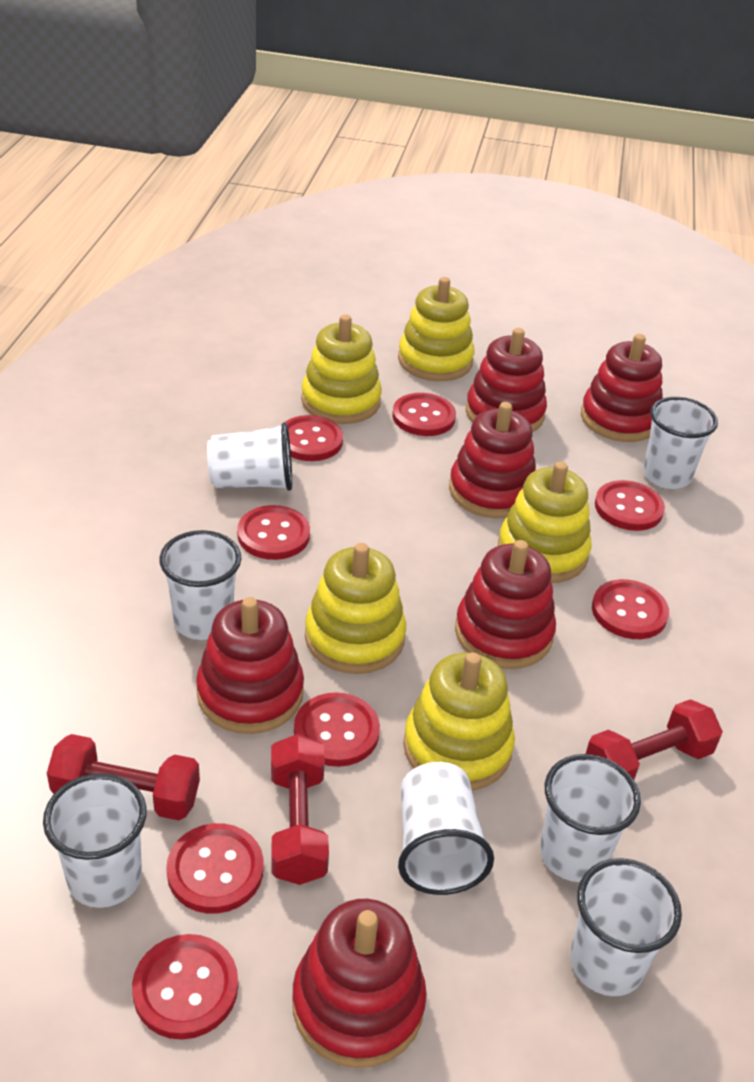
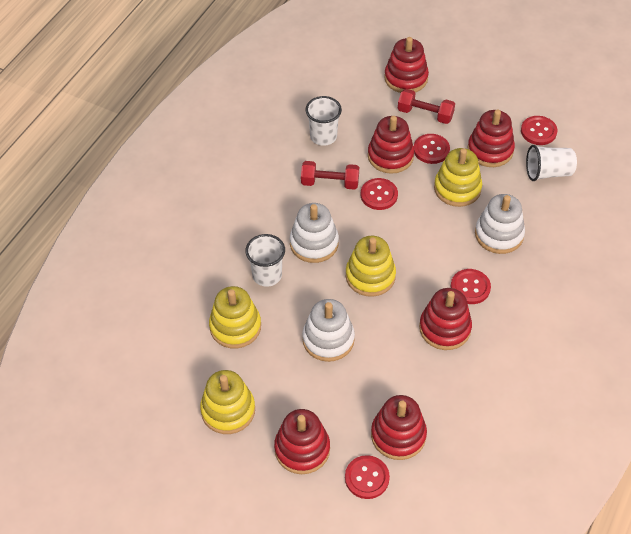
red button: [132,934,238,1040] [166,823,264,914] [237,505,310,560] [285,415,343,461] [294,693,380,767] [392,393,456,436] [592,579,669,639] [595,480,665,531] = 8 -> [345,455,390,499] [361,178,398,210] [414,134,450,164] [451,269,491,304] [521,116,557,145] = 5
red dumbbell: [47,734,200,820] [271,734,329,885] [586,699,723,780] = 3 -> [301,161,359,190] [398,89,455,124] = 2
white cup: [43,773,147,908] [159,530,241,640] [207,422,292,491] [398,762,494,895] [540,754,641,882] [570,858,682,996] [643,397,718,489] = 7 -> [246,234,285,287] [306,96,342,146] [526,145,577,181] = 3
white stacking toy: none = 0 -> [290,203,339,263] [302,299,355,362] [475,194,525,254] = 3
yellow stacking toy: [301,314,382,424] [305,543,406,674] [398,277,475,381] [403,652,515,791] [498,461,592,583] = 5 -> [200,370,255,434] [209,286,261,348] [346,236,396,297] [434,148,482,207] = 4

